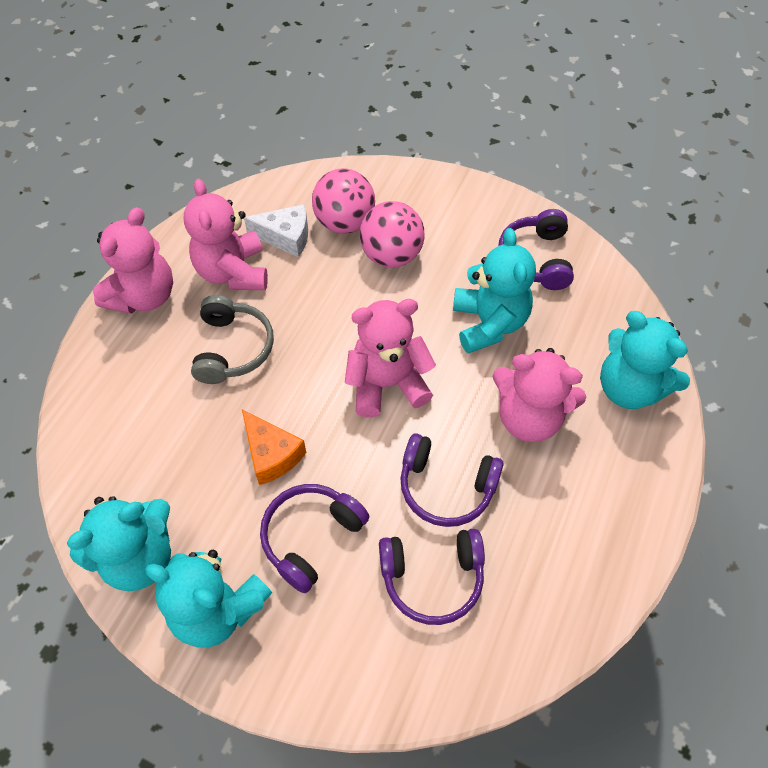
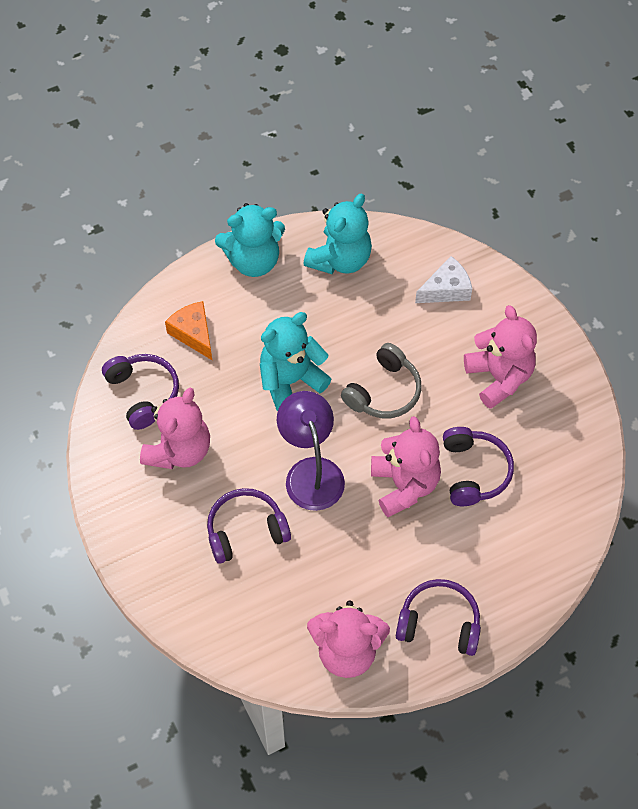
pink ball: [312,168,375,233] [359,201,425,267] = 2 -> none = 0
purple lamp: none = 0 -> [277,391,345,511] = 1
turquoise teddy bear: [67,496,171,591] [145,550,272,648] [453,228,536,354] [600,311,690,409] = 4 -> [215,203,285,277] [260,312,331,411] [304,194,372,274] = 3

